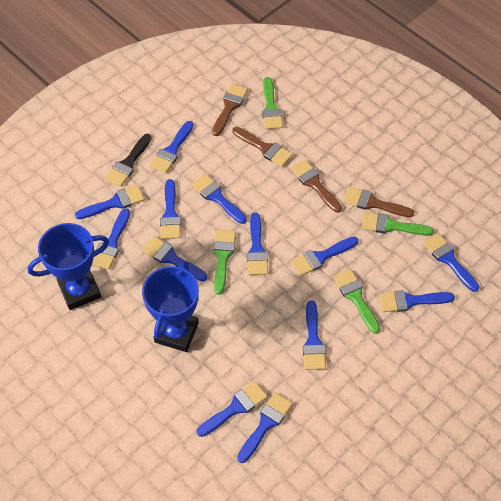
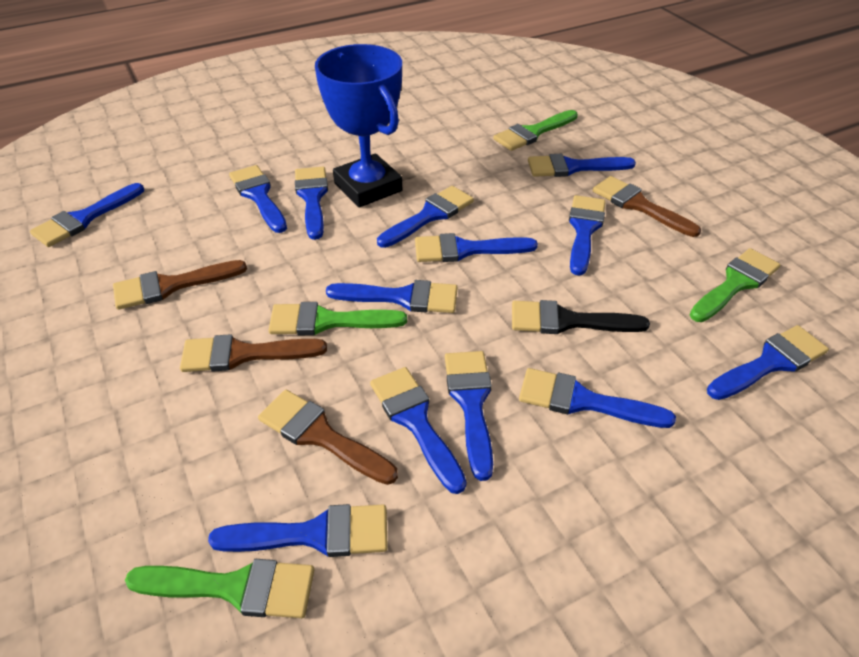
blue trophy: [28,223,109,310] [142,261,199,352] = 2 -> [315,44,402,207] = 1

